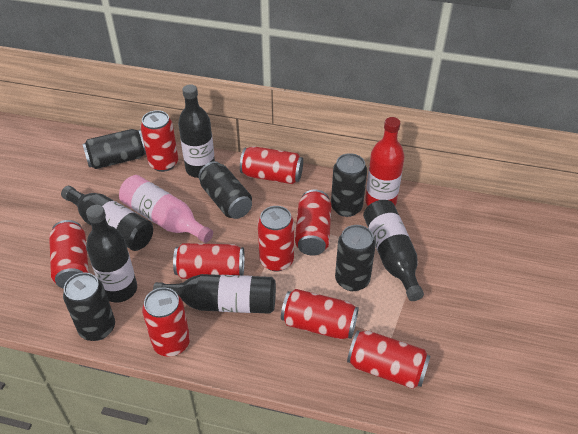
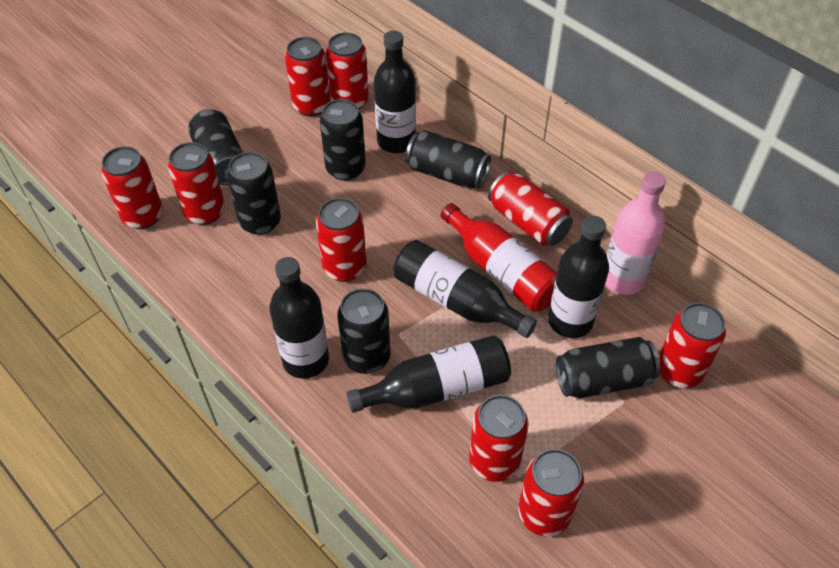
black can: [63,273,115,341] [83,129,146,169] [198,161,252,219] [331,153,367,217] [335,225,376,291] = 5 -> [188,109,243,185] [227,152,281,235] [320,99,366,181] [337,288,391,374] [405,130,491,189] [556,337,660,399] = 6

